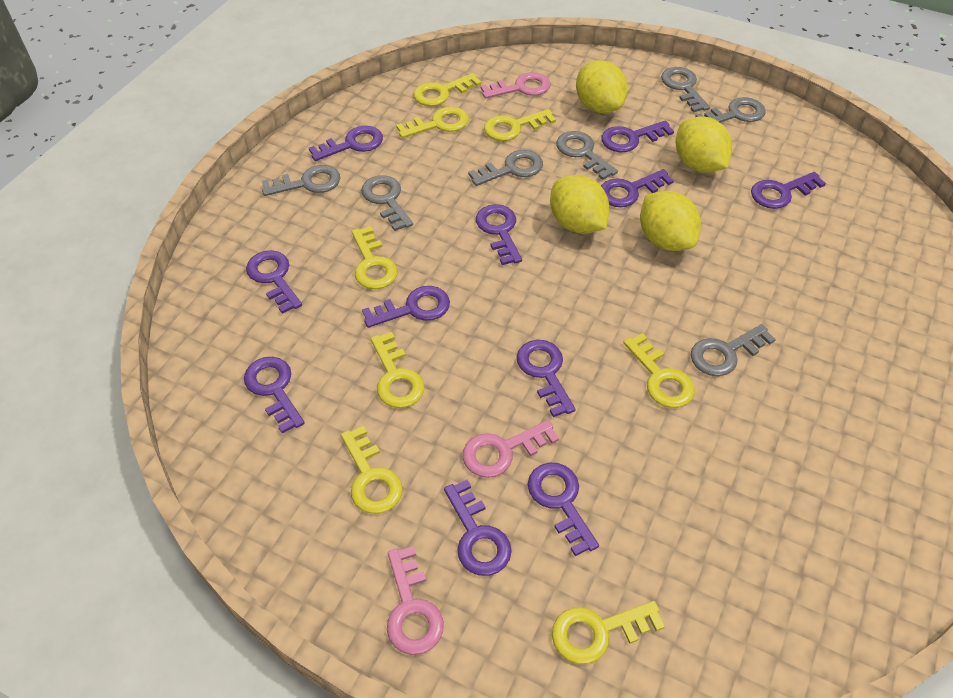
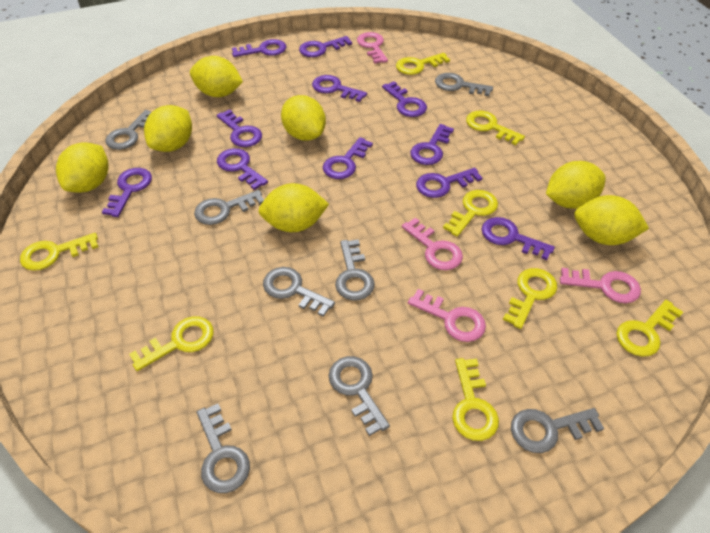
grey key: [262,165,340,196] [361,175,413,231] [468,150,543,186] [556,131,618,180] [661,67,710,113] [691,324,776,376] [695,97,766,123] = 7 -> [105,110,151,150] [194,190,264,225] [197,404,250,493] [263,267,335,317] [329,356,390,436] [335,239,375,300] [435,73,493,96] [511,408,604,453] = 8
pink key: [387,546,444,655] [463,420,559,478] [481,72,551,99] = 3 -> [357,32,388,64] [402,217,463,270] [408,289,486,342] [560,268,641,303] = 4
yellow lemon: [550,175,609,234] [576,60,628,113] [640,191,701,251] [676,116,732,173] = 4 -> [56,142,109,193] [144,105,192,152] [190,56,243,97] [258,183,329,232] [281,95,326,141] [546,161,606,209] [574,195,649,245] = 7

